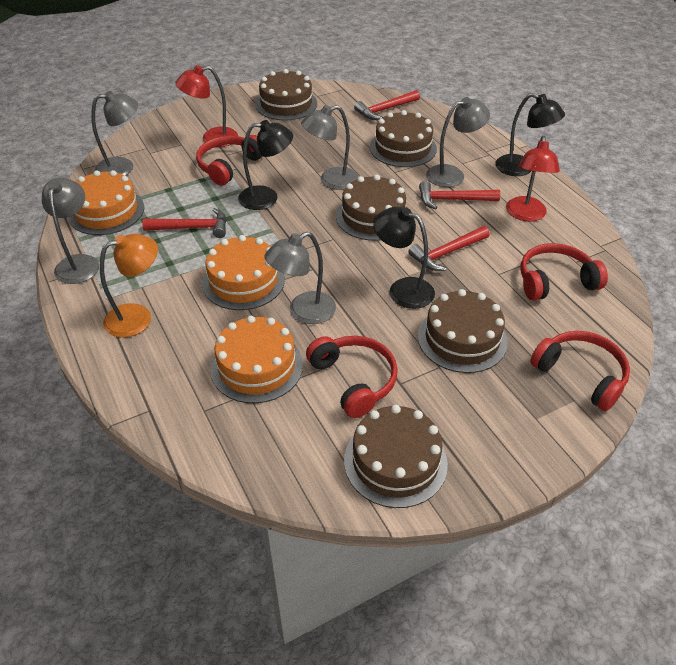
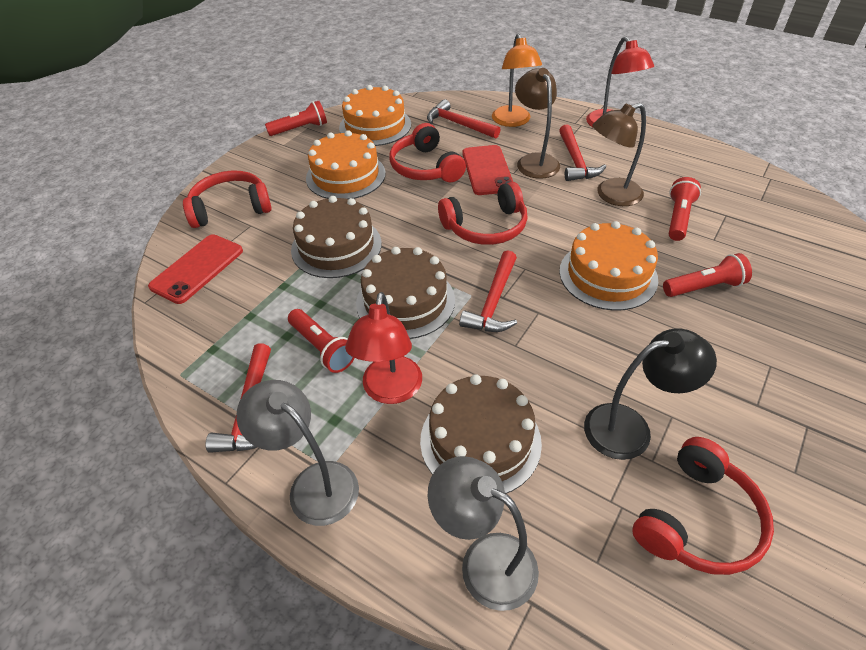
black lamp: [238,120,293,210] [373,207,435,309] [495,93,565,176] = 3 -> [584,329,717,460] = 1
brown cake: [255,69,317,120] [336,175,407,241] [344,405,448,508] [370,110,437,167] [418,289,508,373] = 5 -> [291,196,382,278] [356,247,455,339] [420,374,542,494] = 3
brown lamp: none = 0 -> [515,68,560,179] [592,103,646,206] = 2
grey lamp: [42,177,99,284] [91,91,138,176] [265,232,336,324] [301,105,359,190] [426,97,490,187] = 5 -> [236,380,359,526] [428,456,539,611] = 2
red flashlight: none = 0 -> [265,101,327,136] [288,309,355,373] [663,253,752,297] [669,177,701,241] = 4
red phone: none = 0 -> [148,234,243,304] [462,145,513,195] = 2

